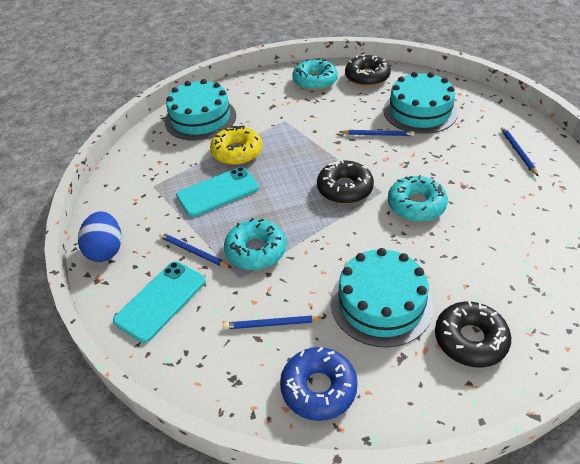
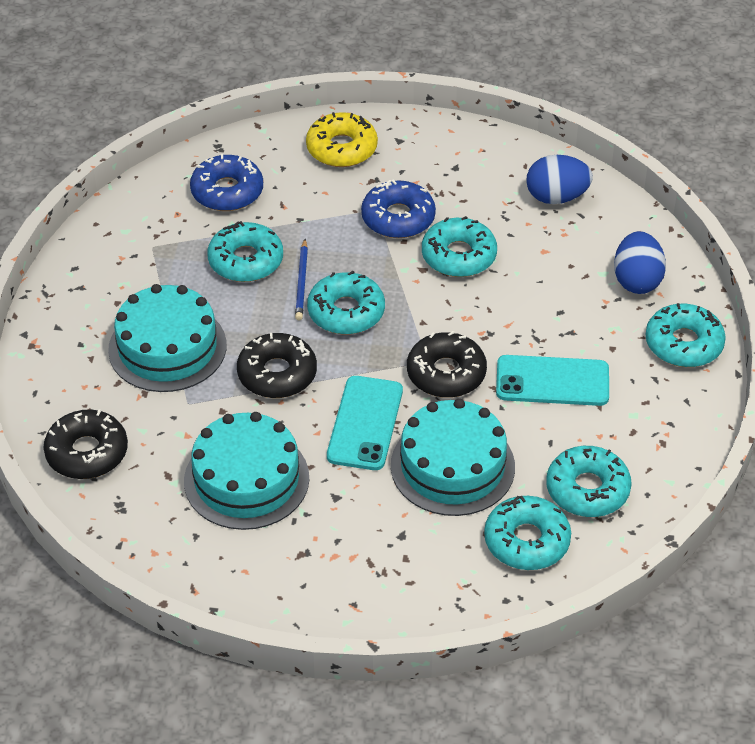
blue donut: [280,347,358,421] = 1 -> [190,154,263,211] [361,179,436,238] = 2
blue egg: [78,211,122,262] = 1 -> [526,155,593,204] [614,231,666,294] = 2
blue pencil: [159,232,231,268] [223,316,325,330] [340,130,415,136] [501,126,539,176] = 4 -> [295,239,308,320] = 1
turquoise donut: [224,218,286,270] [292,58,338,91] [388,175,448,222] = 3 -> [207,221,283,282] [307,271,385,334] [422,216,497,277] [484,496,571,570] [546,446,632,517] [645,303,726,367] = 6

